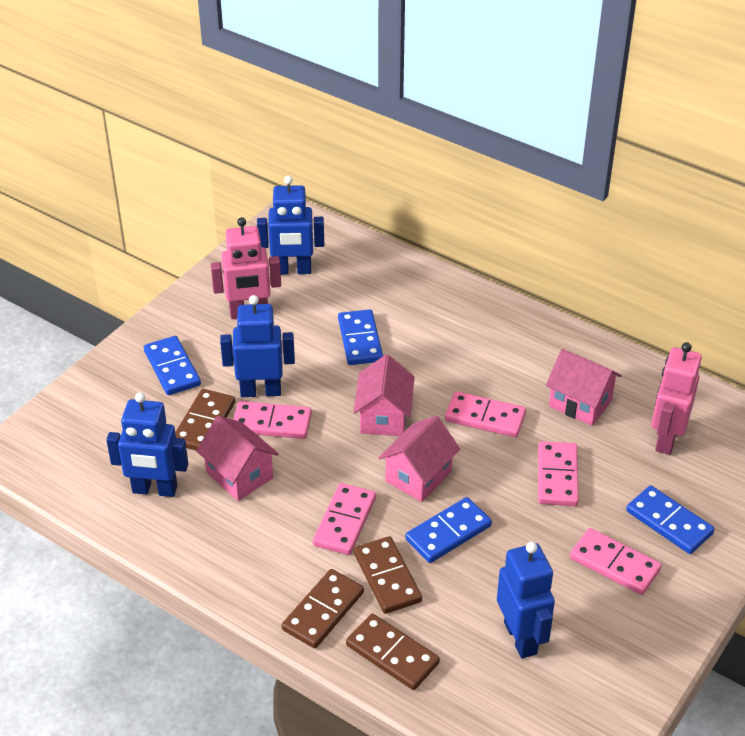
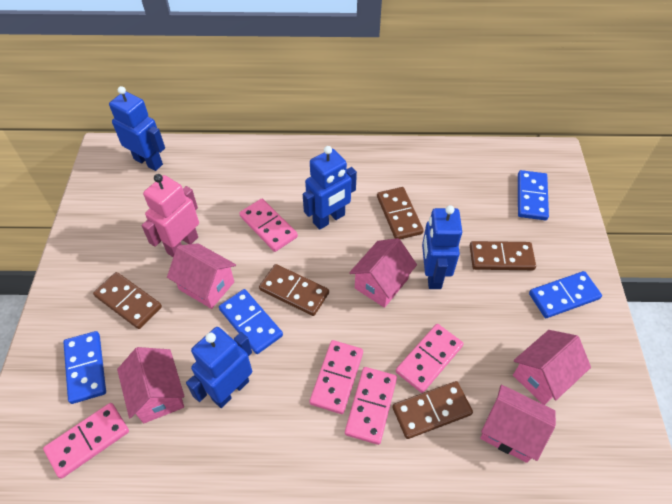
brown domino: [175,389,235,450] [282,569,364,648] [346,614,440,690] [354,536,422,614] = 4 -> [93,272,162,329] [259,264,329,316] [377,187,424,239] [392,381,473,439] [470,241,536,270] = 5
pink house: [196,416,279,501] [354,355,415,436] [379,416,460,502] [546,349,622,426] = 4 -> [117,347,185,424] [167,243,236,309] [349,238,417,308] [480,385,556,463] [513,330,591,405] = 5
pink robot: [210,217,281,319] [651,342,702,455] = 2 -> [141,174,199,257] = 1

